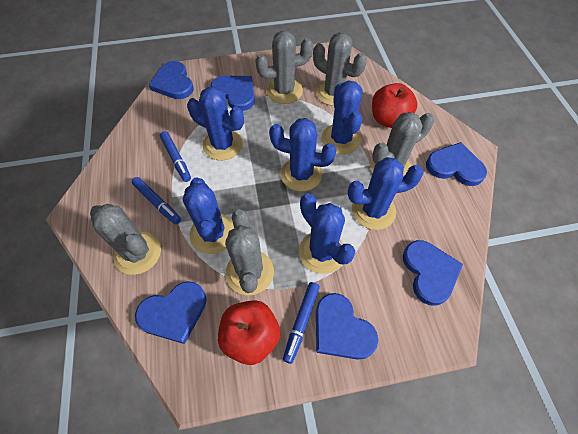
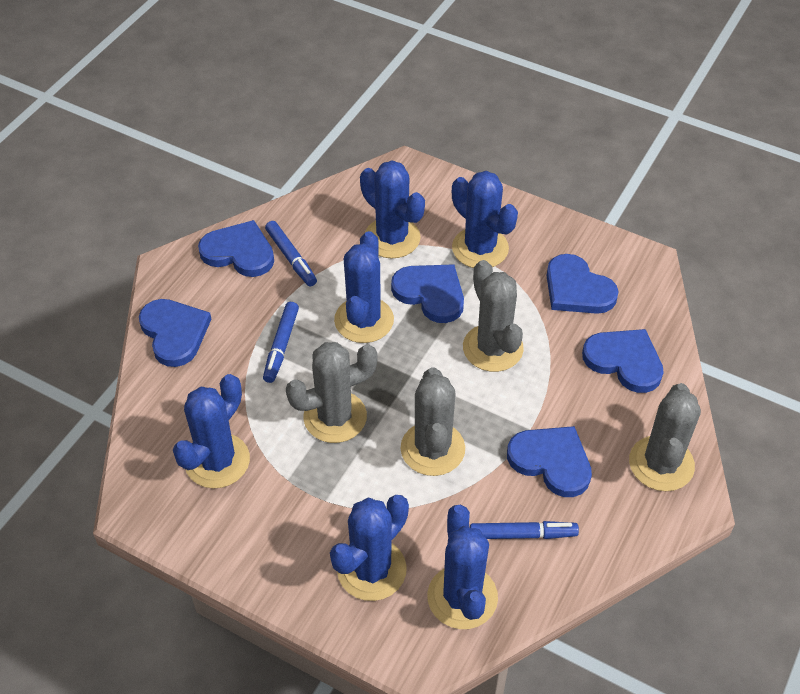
grey cactus: [90,204,161,275] [225,209,274,295] [255,31,313,104] [313,32,367,106] [370,112,434,176] = 5 -> [286,342,378,443] [400,367,465,476] [463,260,524,372] [629,383,701,491] = 4
red apple: [218,300,280,365] [372,83,417,128] = 2 -> none = 0

